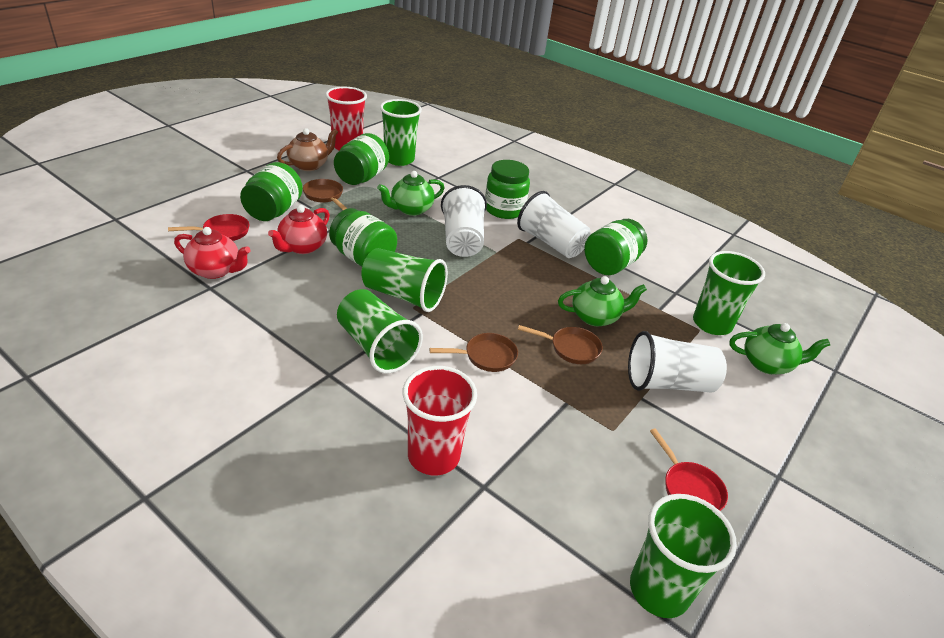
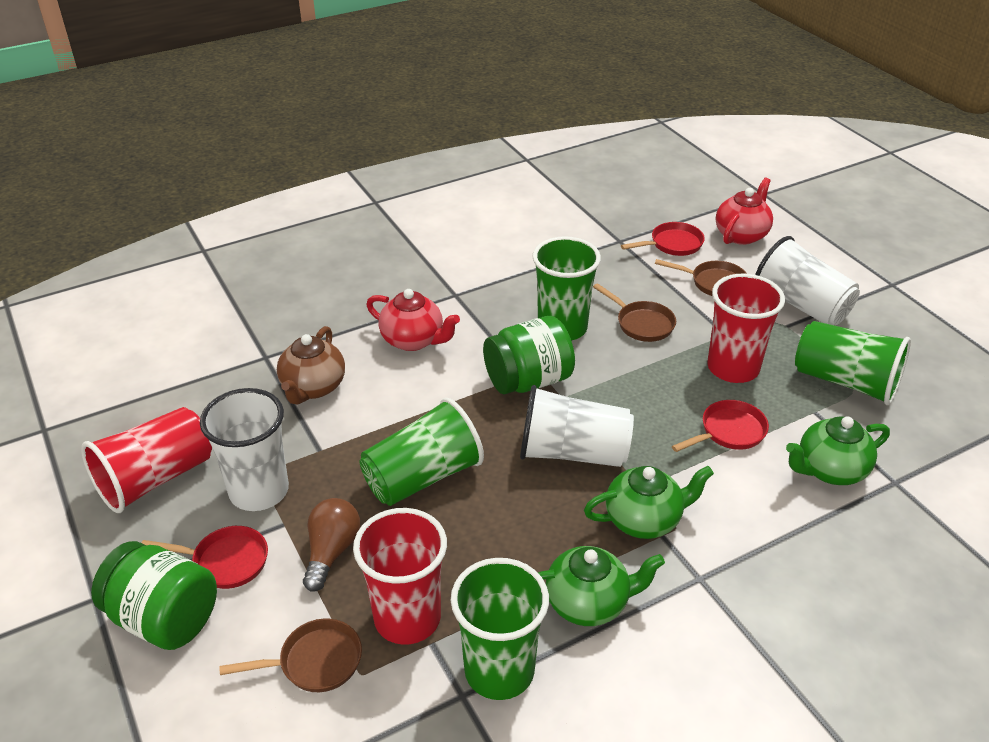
brown light bulb: none = 0 -> [303,498,360,592] = 1
green cup: [337,289,423,373] [361,248,448,312] [380,99,422,166] [630,494,737,618] [693,251,765,335] = 5 -> [359,398,484,506] [451,558,549,700] [533,236,601,341] [795,321,911,405] = 4
green jar: [240,162,303,221] [329,208,397,267] [334,133,389,185] [485,160,530,219] [584,219,647,275] = 5 -> [91,541,217,650] [483,316,575,395] = 2
red cup: [325,87,367,151] [402,366,477,475] = 2 -> [81,407,212,513] [353,508,447,645] [707,274,785,383] = 3
red pan: [168,214,249,241] [650,428,728,511] = 2 -> [142,526,268,589] [621,222,705,256] [672,400,769,452] = 3

